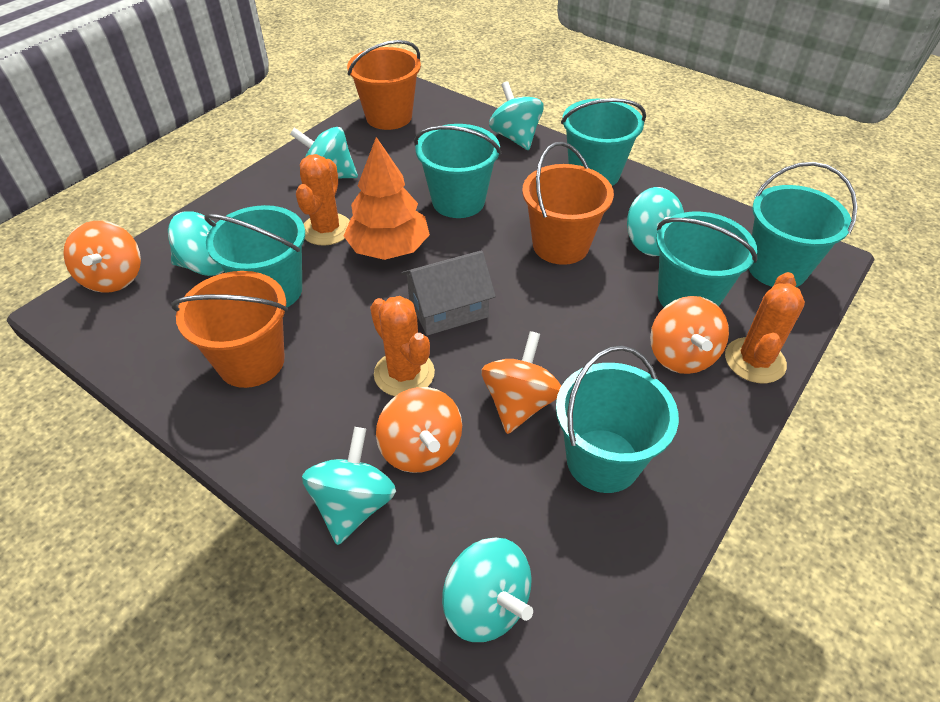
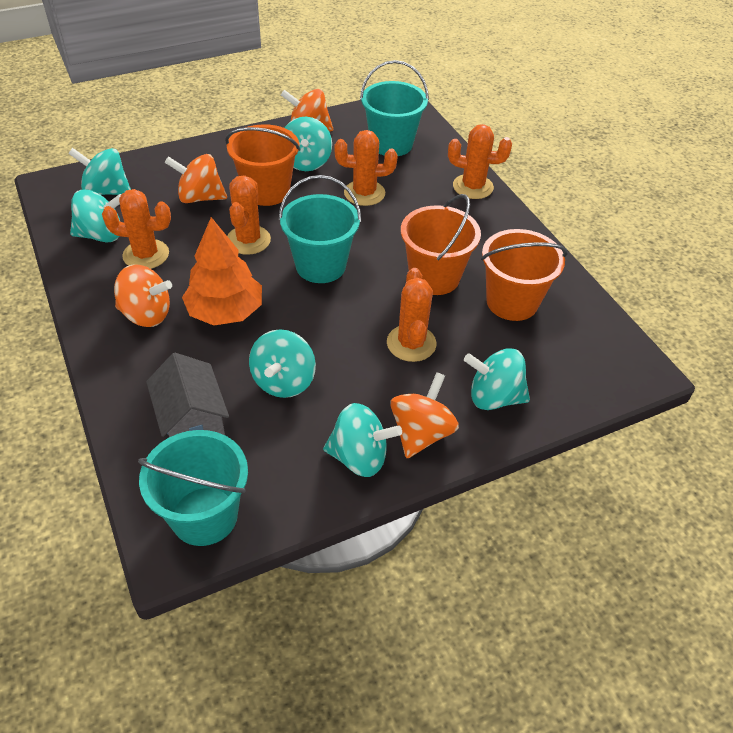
orange cactus: [296,154,350,246] [370,296,435,396] [725,272,805,383] = 3 -> [102,189,171,269] [227,175,271,255] [335,130,398,206] [387,268,437,362] [448,124,512,199] = 5
turquoise bucket: [204,205,305,307] [414,124,501,218] [556,345,679,493] [561,98,646,186] [656,212,757,307] [749,162,858,287] = 6 -> [138,430,248,546] [279,175,361,283] [360,60,429,156] = 3

